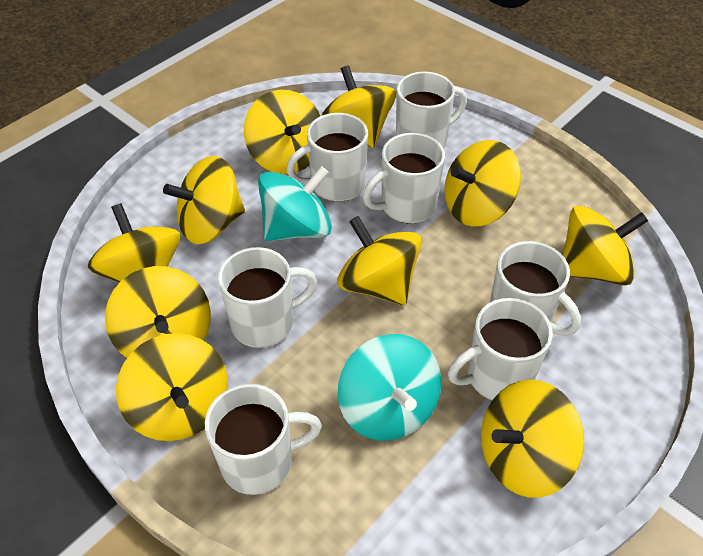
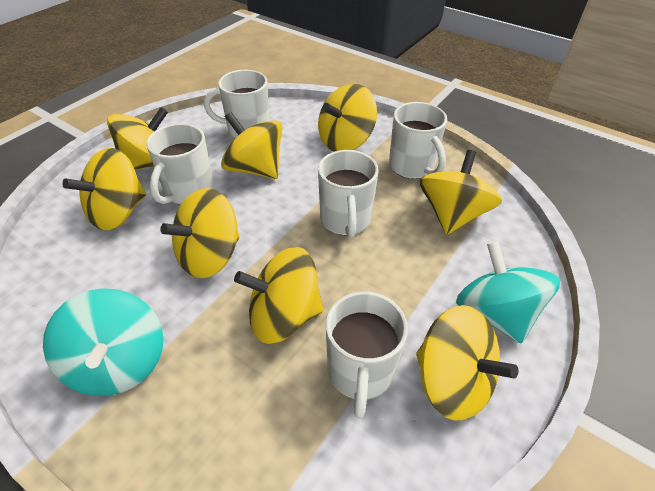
white mug: [205,384,322,495] [218,247,317,348] [286,113,368,202] [363,133,445,224] [396,72,467,148] [448,298,553,400] [490,241,581,336] = 7 -> [146,124,214,205] [204,70,270,138] [318,150,379,238] [326,292,408,418] [389,102,447,179] = 5
yellow spinning top: [88,203,180,283] [105,266,211,358] [116,333,228,441] [163,156,245,244] [244,90,320,174] [321,65,396,148] [337,216,422,305] [444,140,521,227] [481,380,584,498] [562,206,648,286] = 10 -> [62,148,146,230] [107,107,168,170] [160,188,240,278] [221,112,283,179] [234,247,323,344] [318,84,377,152] [416,305,518,421] [419,150,502,235] = 8

